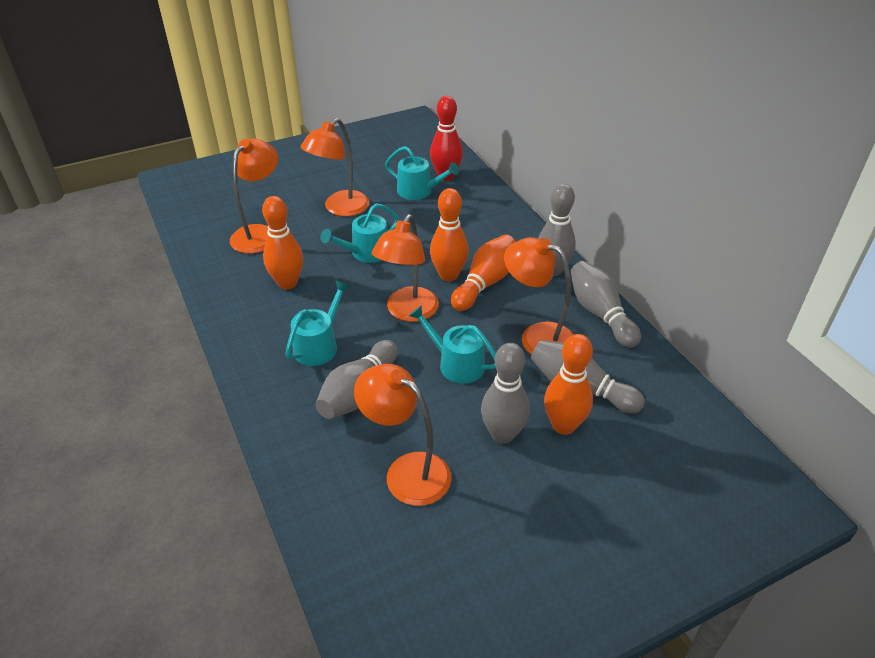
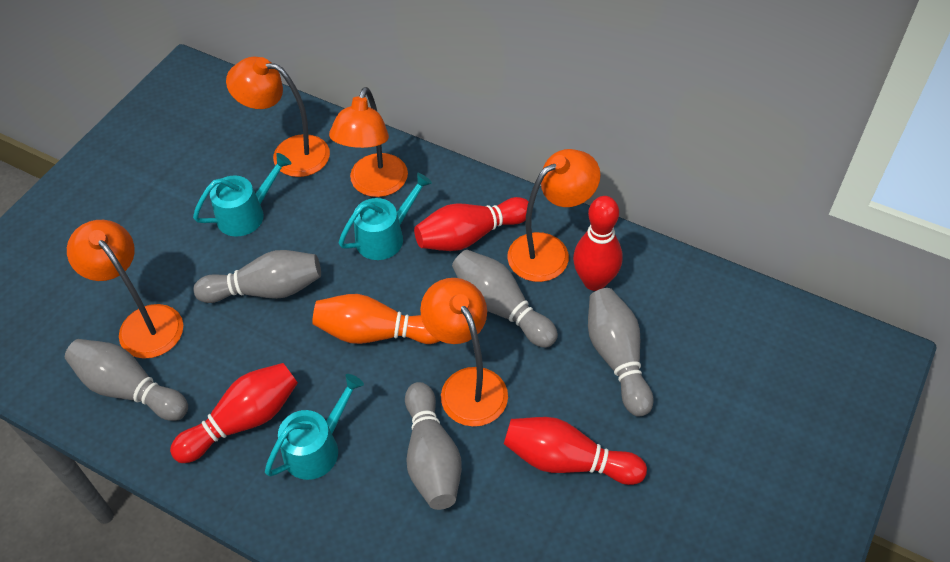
orange bowling pin: [262,196,303,289] [430,188,469,281] [451,235,516,311] [544,334,593,435] = 4 -> [312,294,439,344] = 1
red bowling pin: [430,96,463,181] = 1 -> [170,363,298,463] [414,197,529,251] [504,417,647,485] [573,196,623,291] = 4
turquoise watering can: [285,280,350,366] [321,203,399,263] [385,146,459,200] [409,305,496,384] = 4 -> [193,153,291,237] [265,374,364,480] [339,173,432,260] = 3

